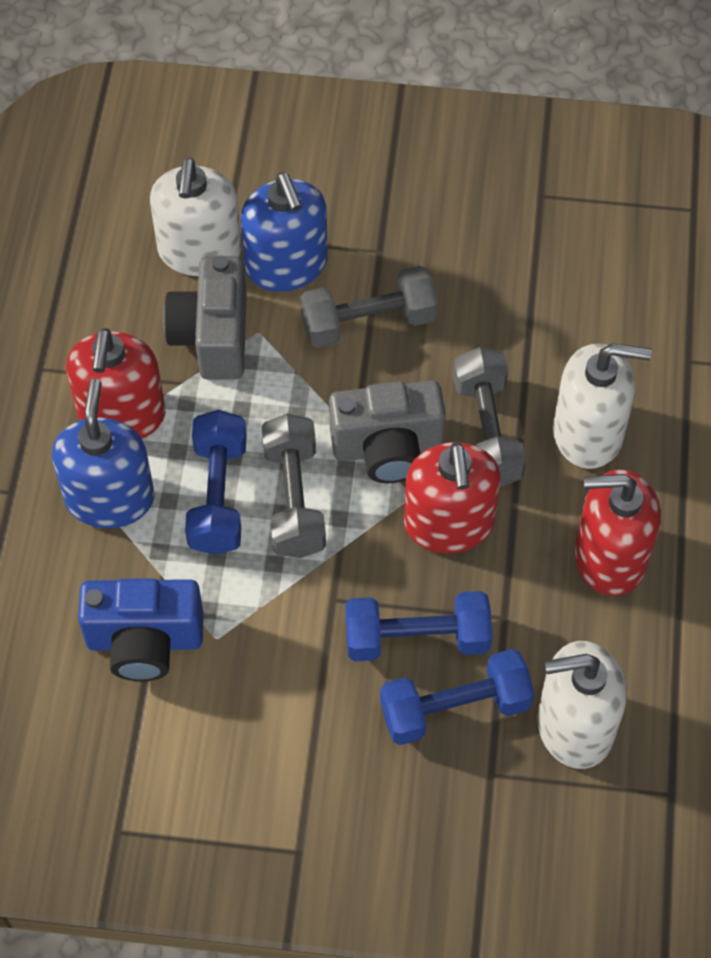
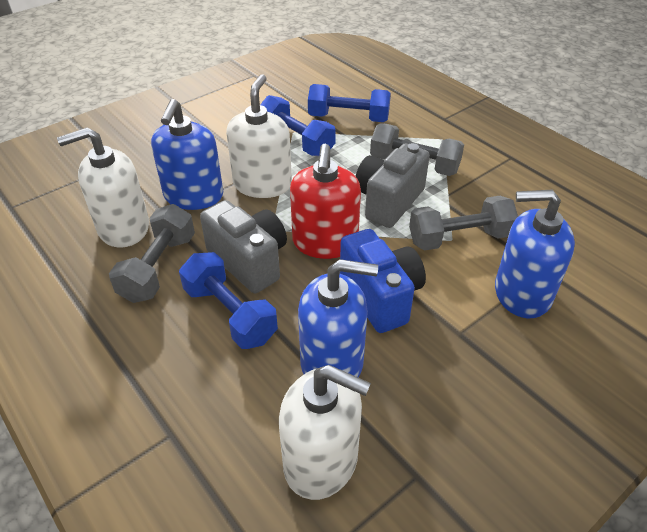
blue soap dispenser: [52,379,154,528] [241,172,328,292] = 2 -> [151,99,223,210] [298,259,378,377] [495,190,575,318] = 3
red soap dispenser: [66,328,165,438] [404,442,501,553] [574,469,661,596] = 3 -> [290,144,361,259] = 1

